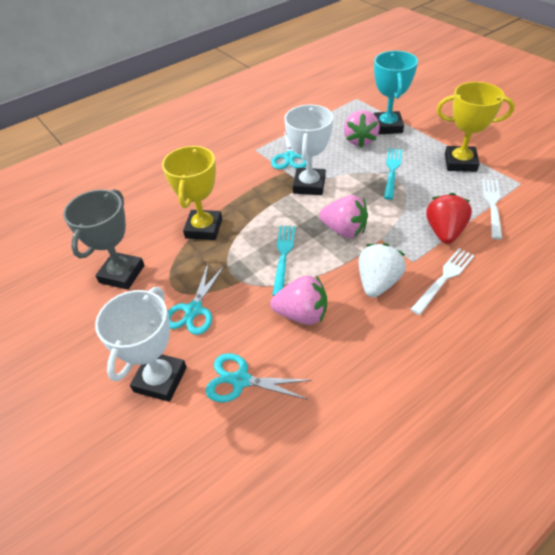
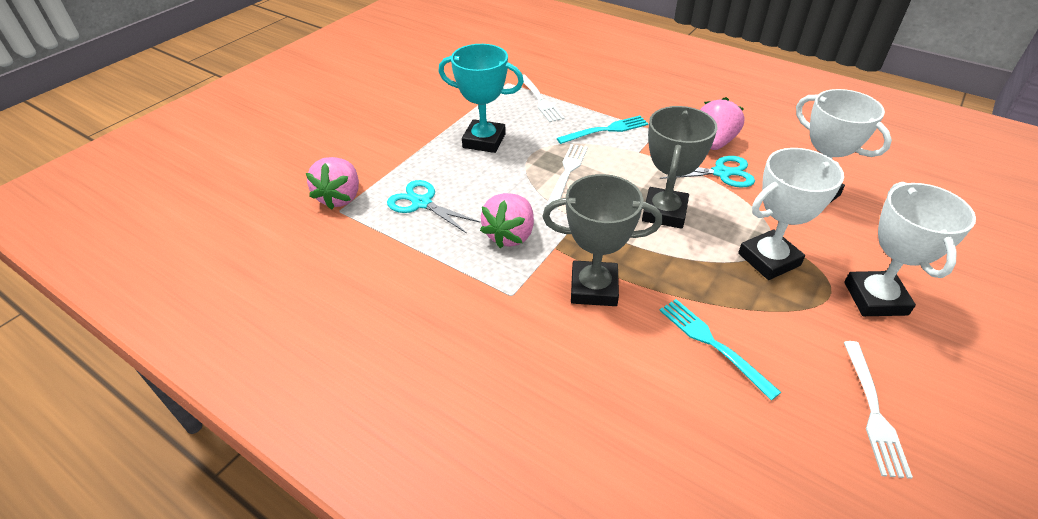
grey trophy: [63,189,145,290] = 1 -> [543,174,662,306] [642,106,718,229] = 2
red strawberry: [426,193,472,244] = 1 -> none = 0
turquoise scissors: [168,264,225,335] [206,353,312,402] [271,131,306,169] = 3 -> [387,180,481,233] [660,156,755,187] = 2
white fork: [410,248,474,315] [482,179,502,239] = 2 -> [522,74,565,122] [546,144,588,208] [844,341,913,479] = 3
white strawberry: [358,243,406,297] = 1 -> none = 0
white trophy: [95,287,187,402] [284,105,333,195] = 2 -> [738,148,844,280] [796,89,892,204] [844,182,976,316] = 3
yellow trophy: [162,146,222,240] [437,82,515,172] = 2 -> none = 0

